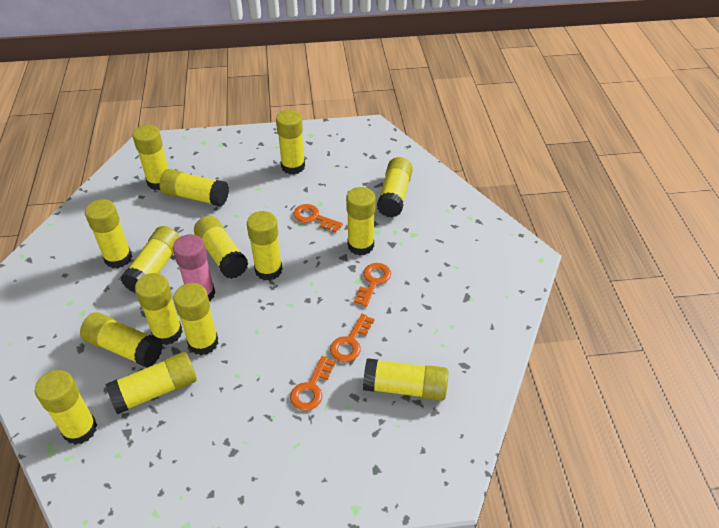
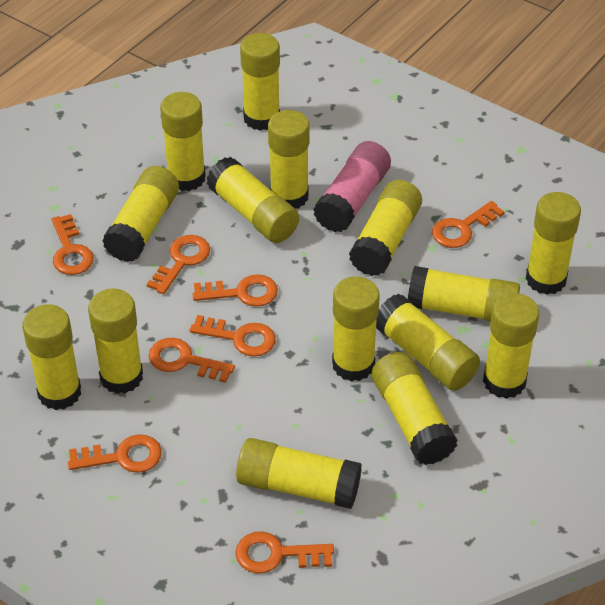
orange key: [290,356,336,411] [293,204,343,233] [330,314,375,362] [354,263,391,307] = 4 -> [52,214,94,275] [68,434,162,473] [147,235,210,294] [149,338,235,383] [190,315,276,356] [193,274,278,307] [235,531,334,573] [432,201,504,248] = 8

